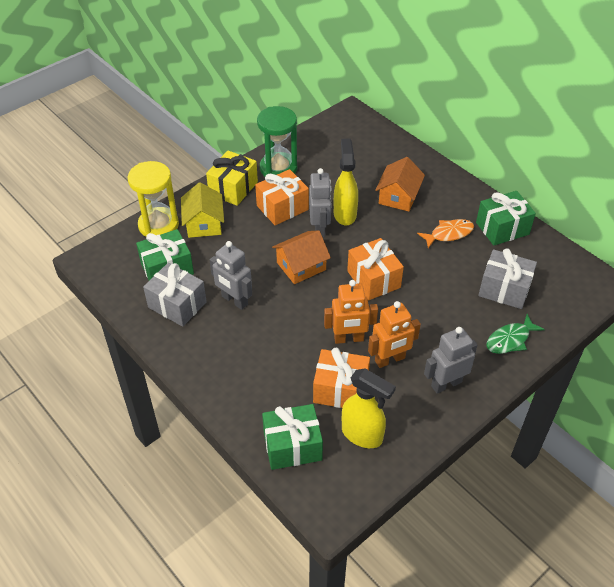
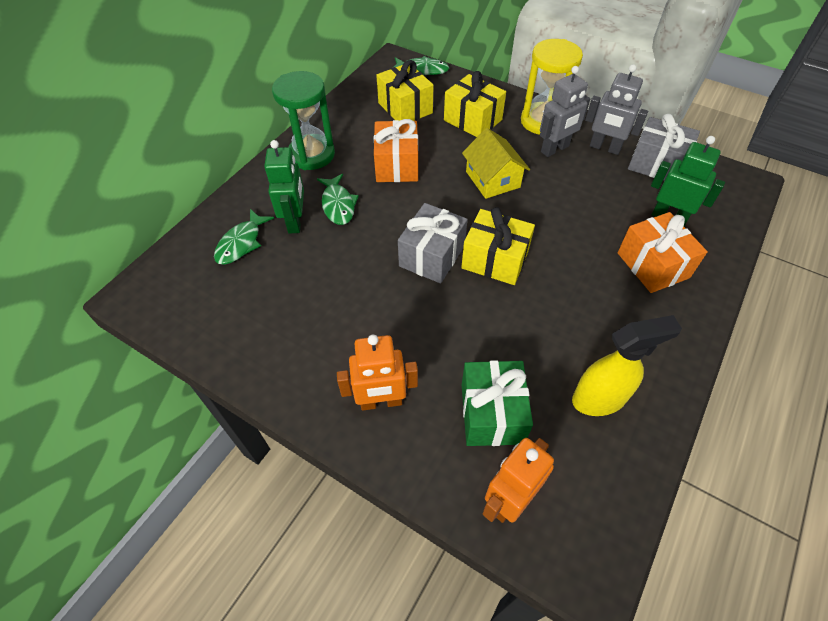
green fish: [487,314,545,354] = 1 -> [214,209,274,265] [317,174,359,225] [394,56,449,75] = 3
green gift: [136,229,194,280] [262,404,323,470] [476,191,536,246] = 3 -> [462,360,533,446] = 1
green robot: none = 0 -> [264,140,304,234] [651,136,725,226] = 2
grey robot: [210,241,252,310] [309,168,332,237] [424,327,478,394] = 3 -> [540,66,590,157] [585,64,648,155] = 2
orange fish: [417,219,474,248] = 1 -> none = 0
orange gift: [255,169,309,225] [313,348,370,408] [347,238,404,300] = 3 -> [374,119,418,182] [618,212,708,293] = 2
orange house: [272,230,331,284] [375,157,425,212] = 2 -> none = 0
yellow gift: [206,151,258,206] = 1 -> [376,60,434,121] [444,71,506,137] [461,207,535,285] = 3
yellow spray bottle: [334,139,358,226] [342,369,396,448] = 2 -> [572,315,682,416] = 1

